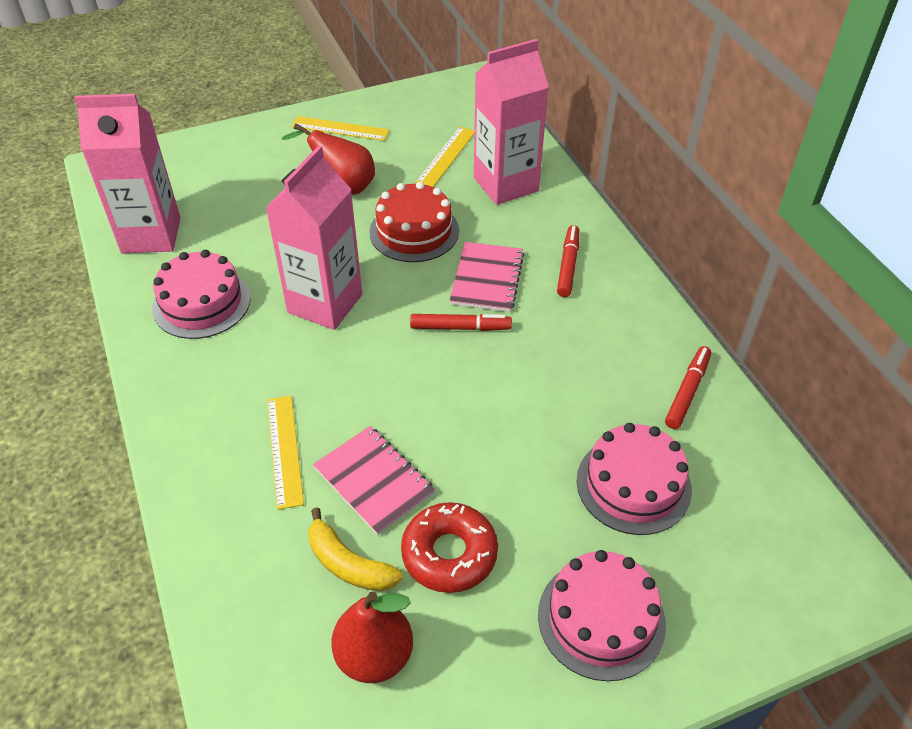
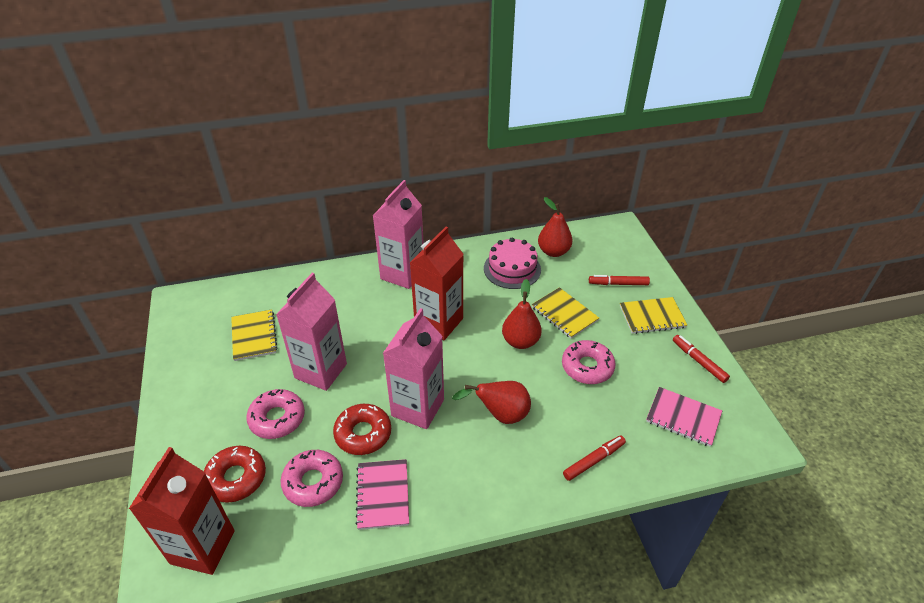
pink cake: [152,250,251,339] [538,550,666,681] [577,423,692,535] = 3 -> [484,237,541,289] = 1
pink donut: none = 0 -> [246,389,305,439] [281,450,343,507] [562,340,615,384] = 3
red cake: [369,182,459,262] = 1 -> none = 0
red carton: none = 0 -> [129,447,235,575] [410,227,464,340] = 2
red donut: [401,502,498,593] = 1 -> [204,446,266,503] [333,404,391,455] = 2
red pear: [282,123,375,195] [331,591,413,683] = 2 -> [452,381,531,424] [502,279,542,349] [538,197,573,257] = 3
yellow banana: [309,507,403,591] = 1 -> none = 0
yellow notebook: none = 0 -> [231,309,277,361] [532,287,599,339] [620,297,687,334] = 3
yellow ruler: [267,396,304,510] [291,116,390,141] [415,127,475,187] = 3 -> none = 0

